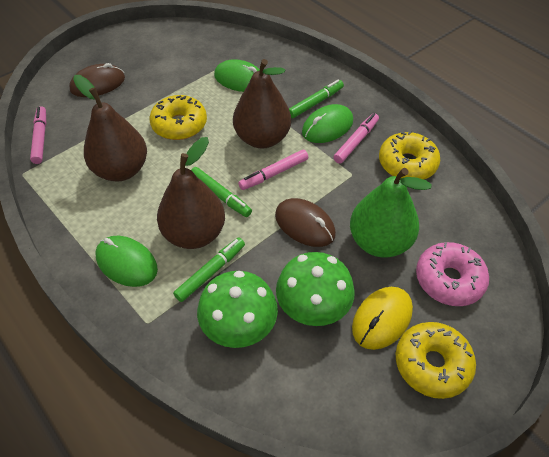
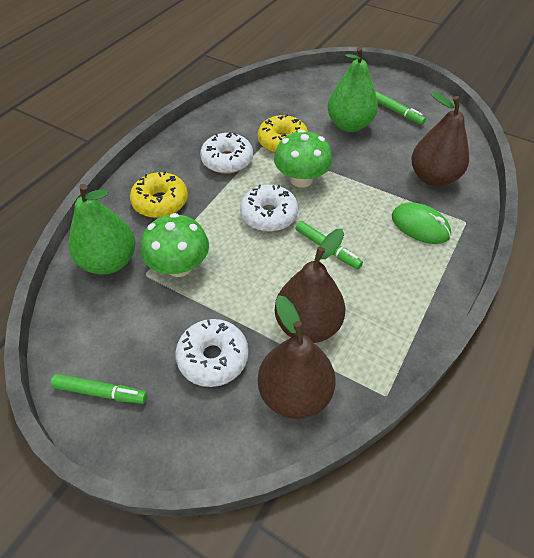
brown mouse: [69,63,125,97] [275,198,336,247] = 2 -> none = 0
green mouse: [95,236,158,287] [214,59,260,92] [302,104,353,143] = 3 -> [392,203,451,244] = 1
green pear: [350,168,431,258] = 1 -> [69,184,135,275] [328,46,378,132] = 2
pink donut: [416,242,489,306] = 1 -> none = 0
pink marker: [30,106,46,164] [238,150,308,190] [333,113,379,164] = 3 -> none = 0
white donut: none = 0 -> [175,319,249,387] [200,132,253,174] [240,185,298,232] = 3
yellow donut: [149,95,207,140] [379,131,440,180] [395,322,476,399] = 3 -> [130,171,188,218] [258,114,308,153] = 2
yellow mouse: [352,287,413,350] = 1 -> none = 0

